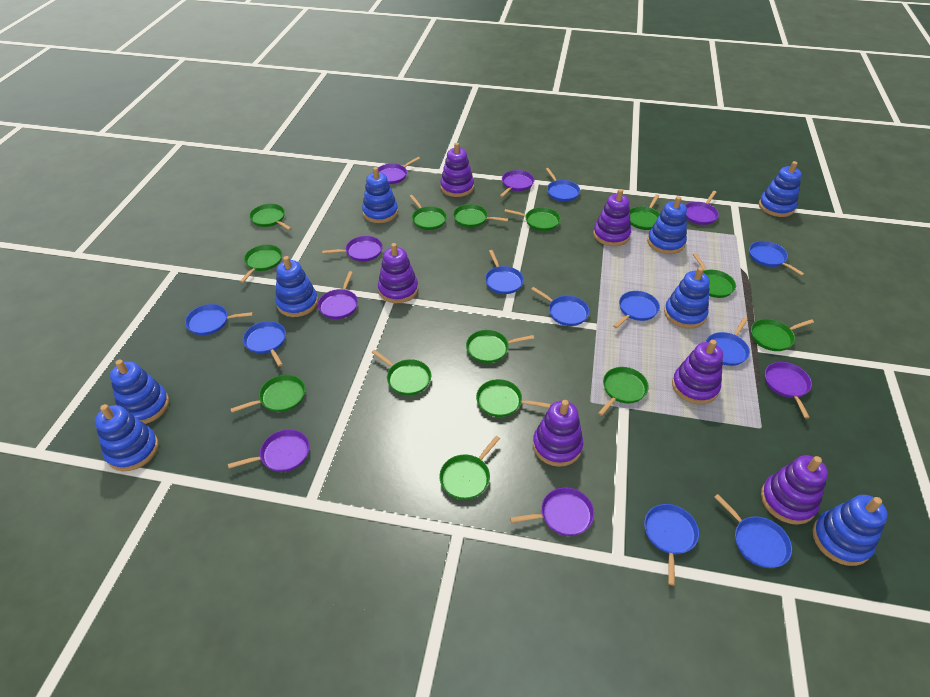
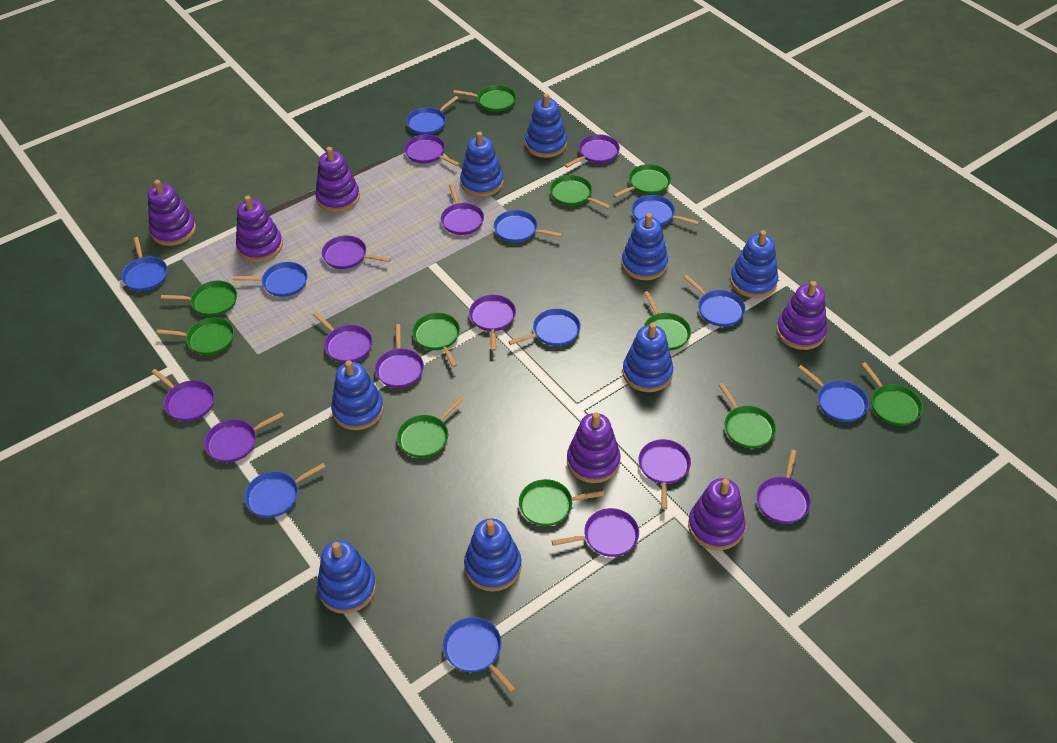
green pan: [231,375,305,413] [240,245,282,283] [249,204,292,230] [371,350,431,395] [409,195,447,230] [439,436,500,500] [453,204,509,228] [466,330,534,363] [476,379,551,417] [504,207,561,231] [598,367,649,416] [629,194,660,230] [693,253,736,298] [751,319,814,351] = 14 -> [156,317,234,355] [161,281,237,316] [397,397,463,458] [413,313,460,367] [453,85,516,112] [519,479,606,526] [550,175,611,209] [613,164,671,198] [644,291,691,350] [719,383,776,448] [861,362,923,426] = 11
purple pan: [228,429,310,472] [318,271,358,319] [322,236,383,262] [378,157,420,184] [500,170,534,197] [510,487,594,536] [685,191,719,225] [765,362,812,419] = 8 -> [151,369,215,421] [204,412,284,462] [312,312,372,363] [322,235,391,269] [375,324,424,388] [404,135,460,166] [441,184,484,235] [469,295,516,351] [552,508,639,557] [565,134,620,168] [638,439,691,509] [757,449,811,524] = 12

